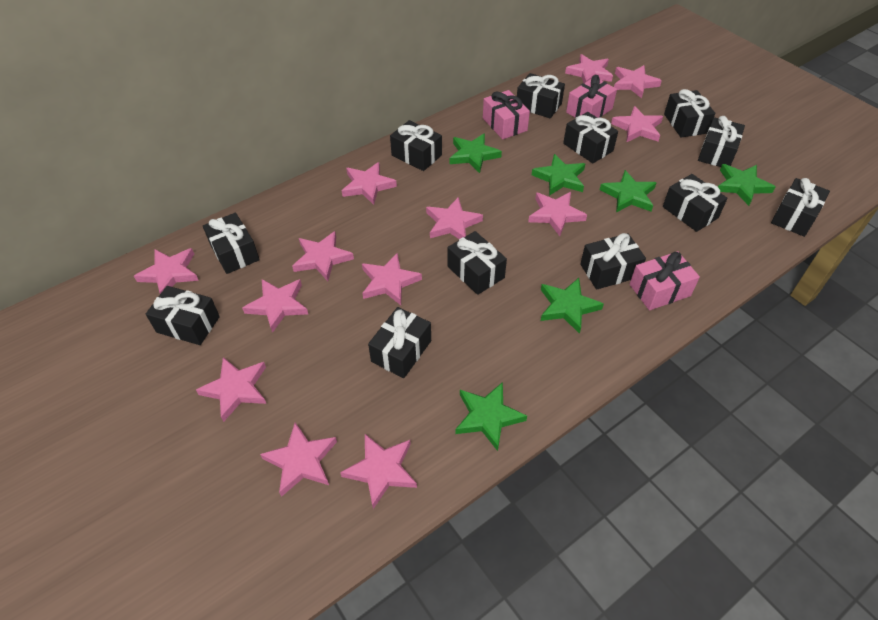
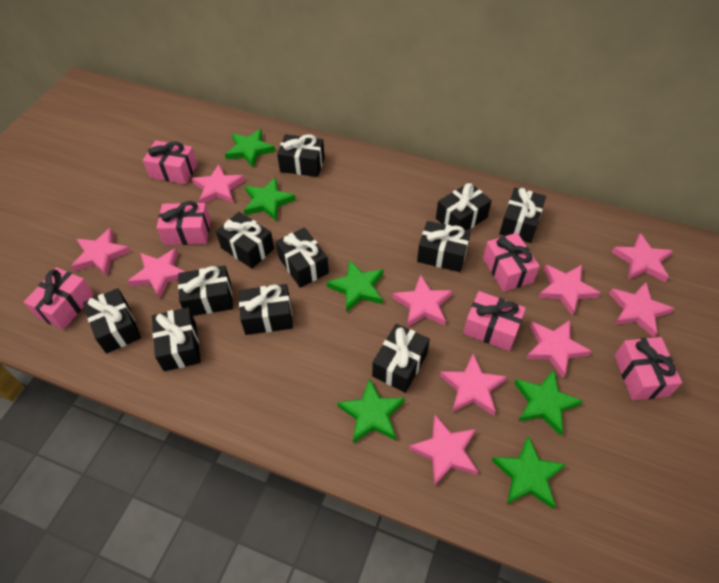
black gift: [146,286,220,345] [203,213,260,274] [368,307,431,378] [390,120,442,171] [447,231,507,295] [517,73,565,119] [563,112,618,163] [580,233,646,290] [663,174,728,232] [664,89,715,138] [698,116,745,167] [771,178,830,237] = 12 -> [83,288,141,354] [152,307,201,371] [178,266,233,316] [216,212,274,269] [239,284,293,335] [276,228,329,288] [277,134,325,177] [372,324,430,393] [417,221,471,272] [436,182,492,230] [499,188,546,243] = 11
pink gift: [483,90,530,139] [566,75,617,118] [630,251,700,310] = 3 -> [24,267,94,330] [143,141,198,184] [156,201,211,245] [463,291,526,351] [483,233,540,292] [614,337,682,400] = 6
pink star: [134,248,199,294] [196,357,266,422] [242,279,308,333] [260,422,337,497] [292,231,354,281] [340,434,417,509] [342,162,397,205] [362,253,422,305] [426,197,483,239] [528,192,587,236] [565,54,613,83] [611,106,663,142] [614,65,662,98] = 13 -> [71,228,131,276] [128,248,185,299] [192,164,245,203] [393,275,453,327] [409,415,478,486] [440,354,507,415] [526,320,592,378] [538,265,600,316] [609,282,674,337] [612,233,673,282] = 10

